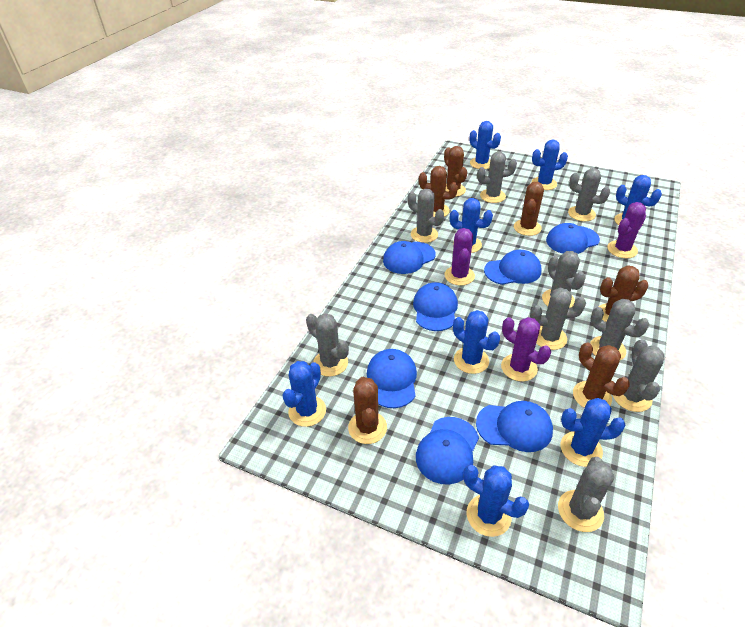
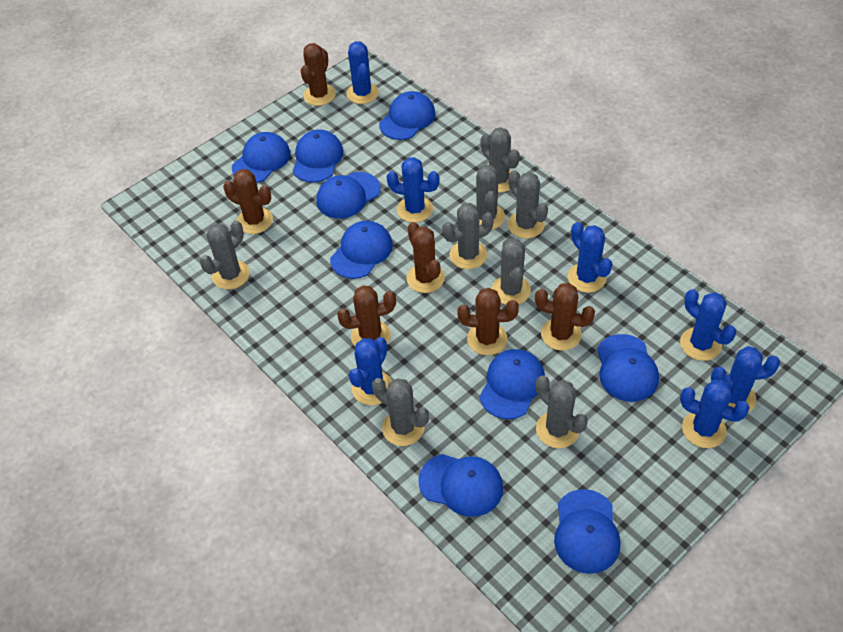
blue cactus: [282,361,326,427] [450,198,493,253] [453,310,500,374] [463,465,529,537] [469,121,501,169] [532,140,568,190] [560,398,626,467] [614,175,662,225] = 8 -> [346,41,379,104] [349,337,392,405] [387,157,440,223] [568,222,613,293] [680,289,736,361] [680,380,750,448] [711,346,780,412] = 7
blue cap: [367,349,417,408] [383,241,436,274] [413,282,458,331] [416,417,479,485] [476,401,553,452] [484,250,541,285] [546,223,600,254] = 7 -> [232,132,291,183] [293,130,343,182] [316,172,380,219] [330,221,393,279] [379,91,436,140] [418,454,503,517] [479,349,545,419] [554,489,620,574] [597,334,659,402] = 9
grey cactus: [306,313,349,377] [408,189,444,243] [477,152,517,203] [530,288,586,350] [542,251,586,308] [558,457,614,532] [568,168,610,221] [590,299,650,360] [613,339,664,412] = 9 -> [200,221,250,289] [372,378,429,446] [442,203,494,269] [476,164,505,230] [481,127,520,193] [492,238,531,305] [508,170,548,238] [536,376,588,448] = 8
purple cactus: [445,228,475,286] [501,317,551,381] [607,202,646,258] = 3 -> none = 0

